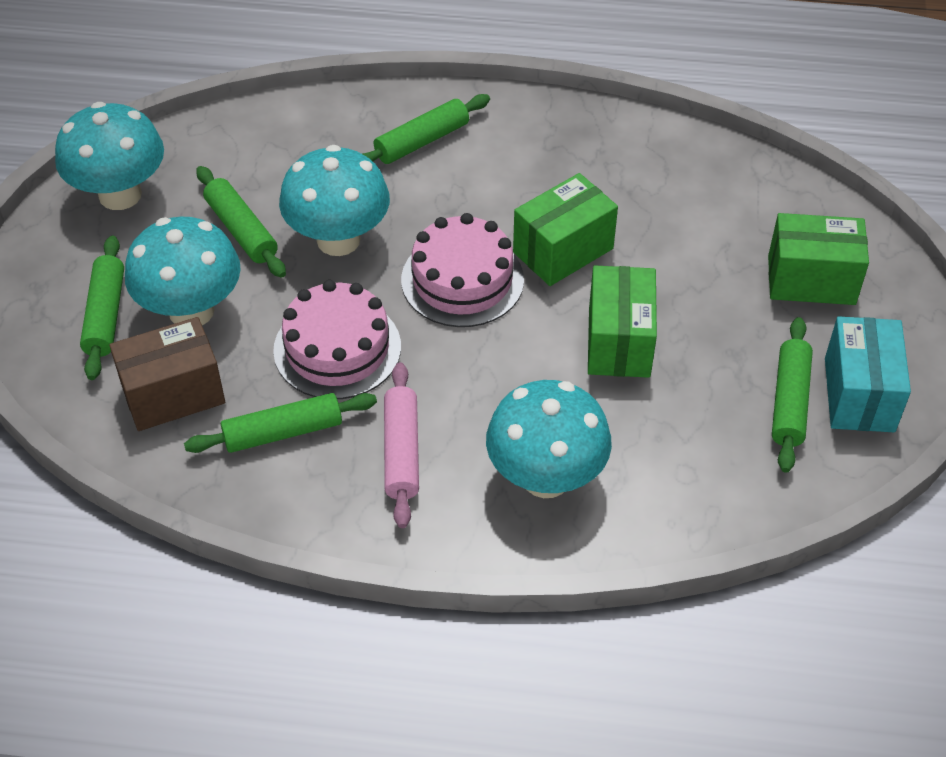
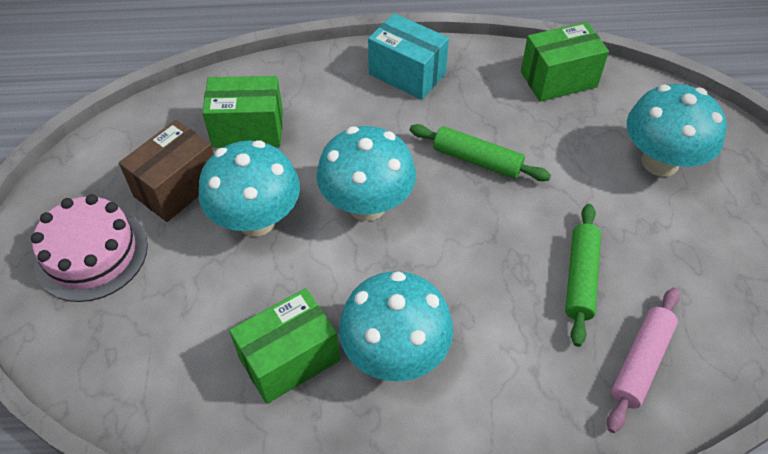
green rolling pin: [80,235,124,380] [184,393,377,453] [196,166,286,278] [363,94,490,164] [772,317,813,473] = 5 -> [410,124,551,181] [565,204,601,347] = 2
pink cake: [273,280,401,399] [401,213,524,327] = 2 -> [31,194,148,302] = 1

